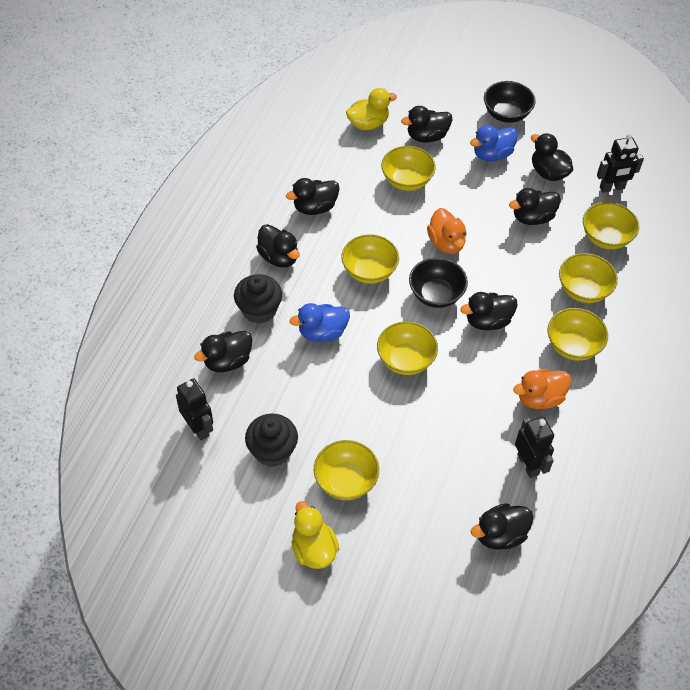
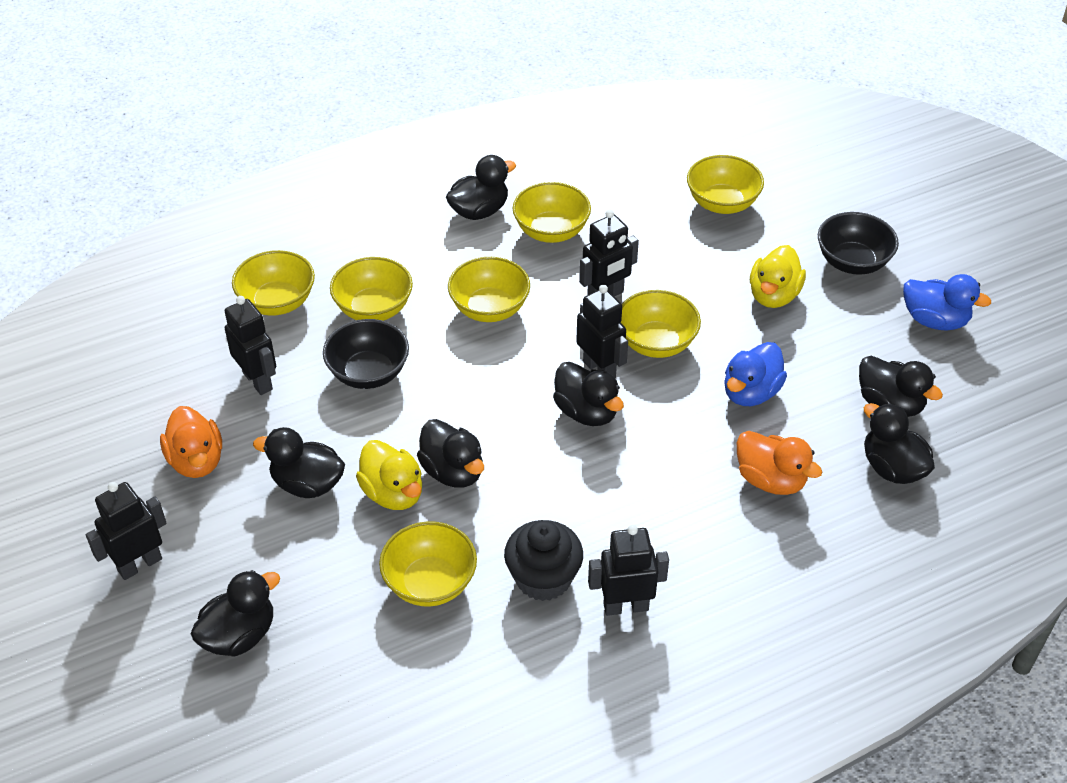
black cupcake: [234,274,282,323] [245,413,298,467] = 2 -> [504,520,583,601] = 1
black duck: [194,331,253,372] [256,224,300,267] [286,178,340,215] [401,106,452,143] [460,292,518,330] [471,503,533,550] [509,188,561,225] [531,133,574,181] = 8 -> [191,570,280,656] [253,427,345,498] [417,419,484,488] [446,155,516,220] [553,362,624,426] [859,356,943,417] [863,403,935,484] = 7
black robot: [176,378,213,440] [515,417,554,478] [597,134,644,193] = 3 -> [86,482,167,580] [225,296,276,395] [576,285,628,379] [579,209,639,296] [588,525,669,616] = 5

